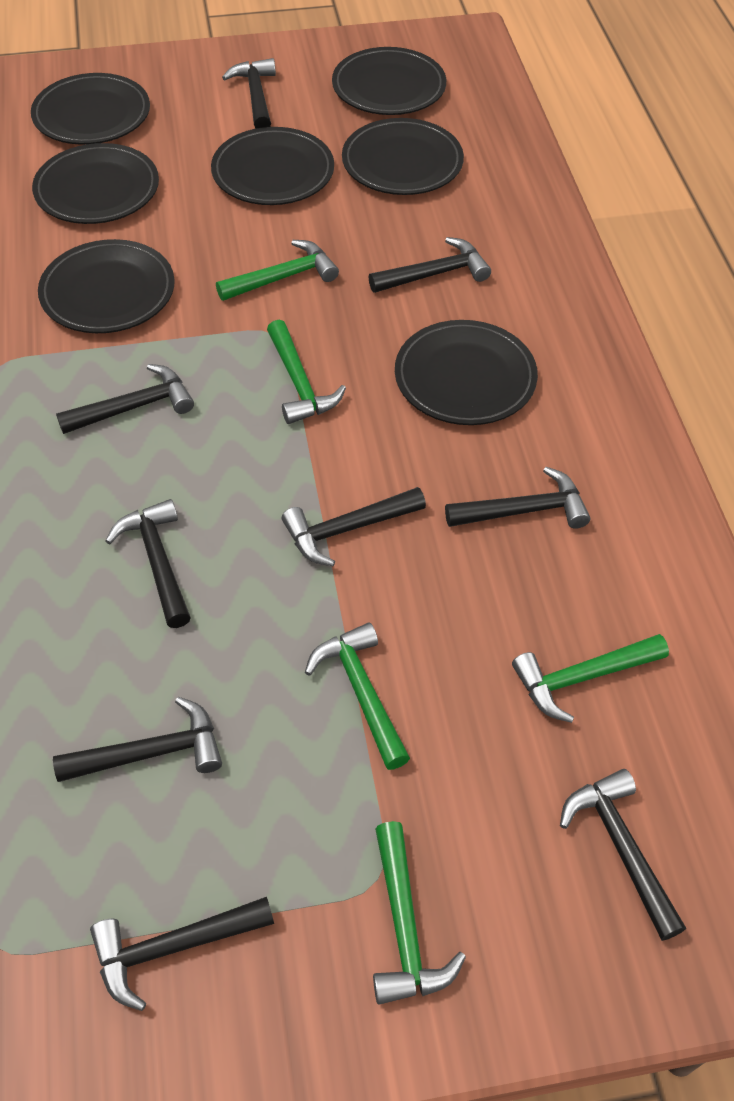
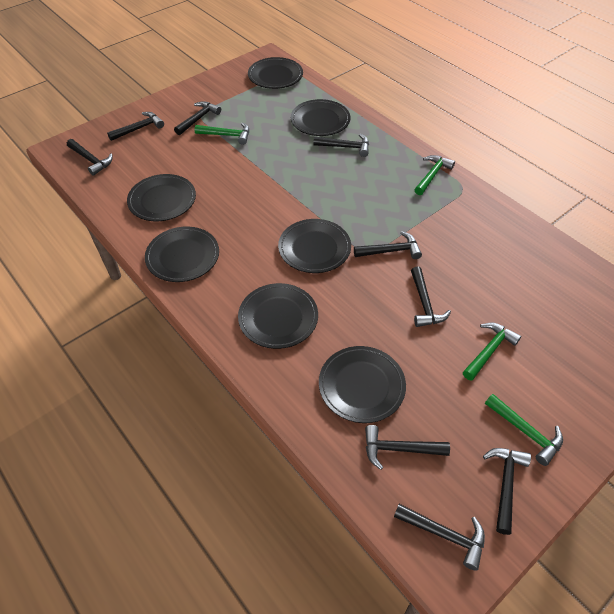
green hammer: [216,240,339,301] [267,320,346,424] [305,622,410,770] [373,821,466,1005] [512,634,669,723] = 5 -> [195,122,249,145] [414,155,455,195] [463,323,521,381] [485,394,563,466] = 4

